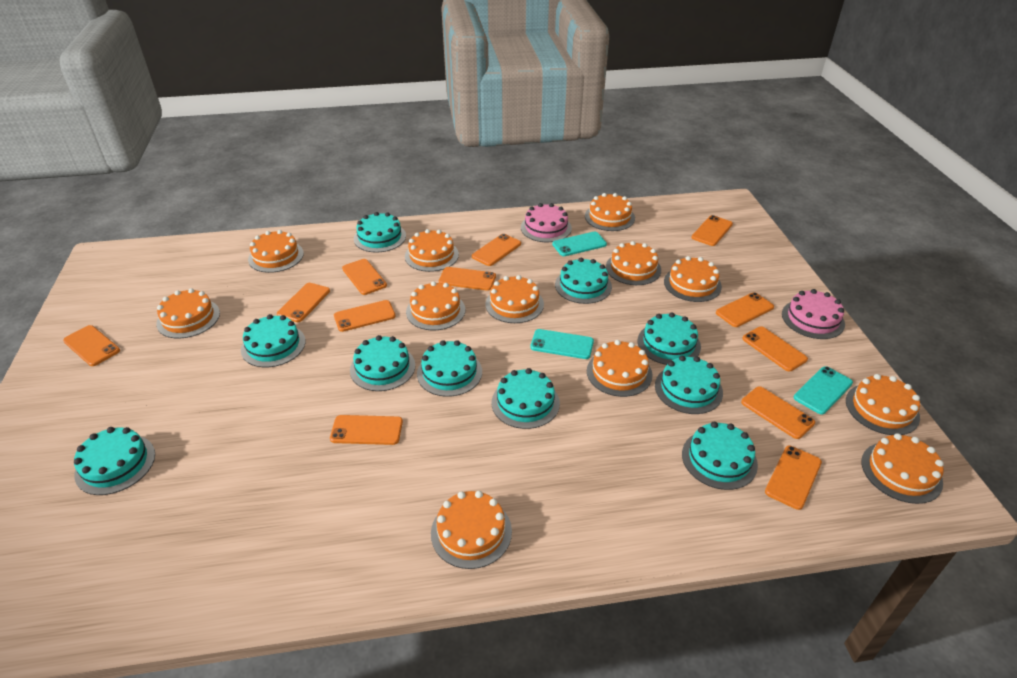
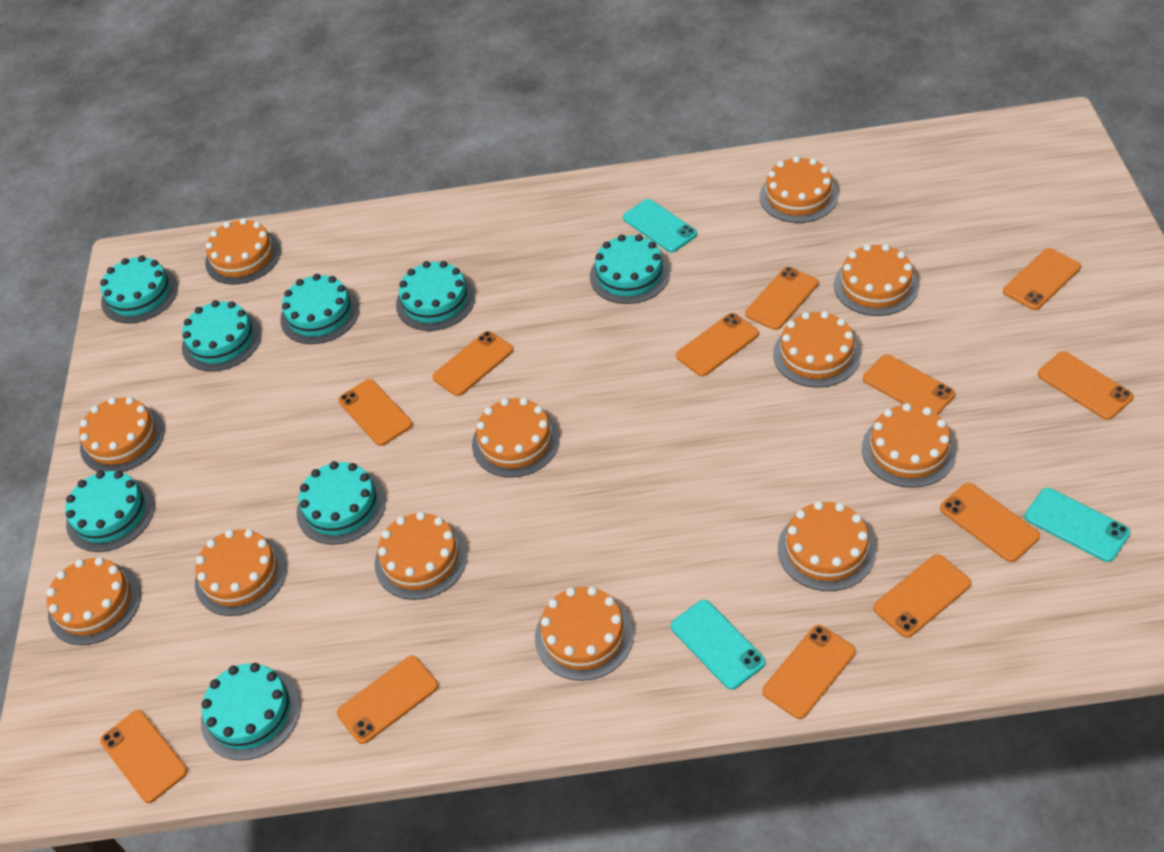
pink cake: [521,203,572,242] [782,289,845,339] = 2 -> none = 0
turquoise cake: [74,427,155,495] [241,314,305,367] [350,335,415,391] [354,212,406,252] [417,340,482,397] [492,368,560,429] [555,258,612,304] [638,312,701,365] [655,356,723,414] [682,422,758,490] = 10 -> [65,471,155,552] [100,255,178,323] [182,300,262,371] [201,663,301,760] [280,274,359,344] [297,461,386,545] [396,261,475,331] [590,234,670,304] = 8

